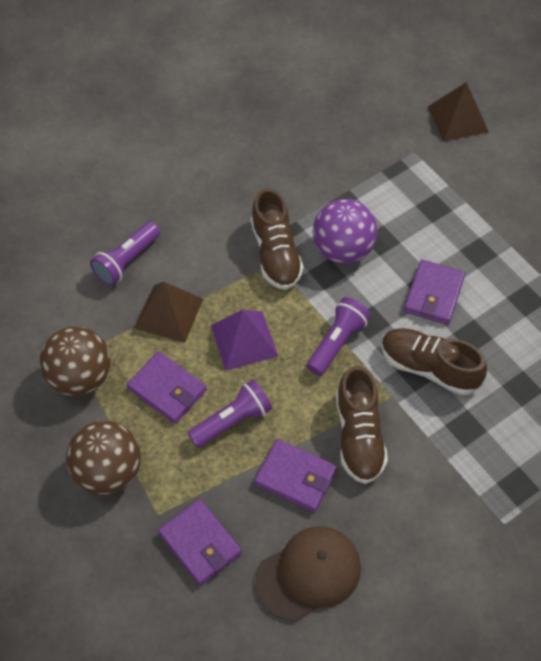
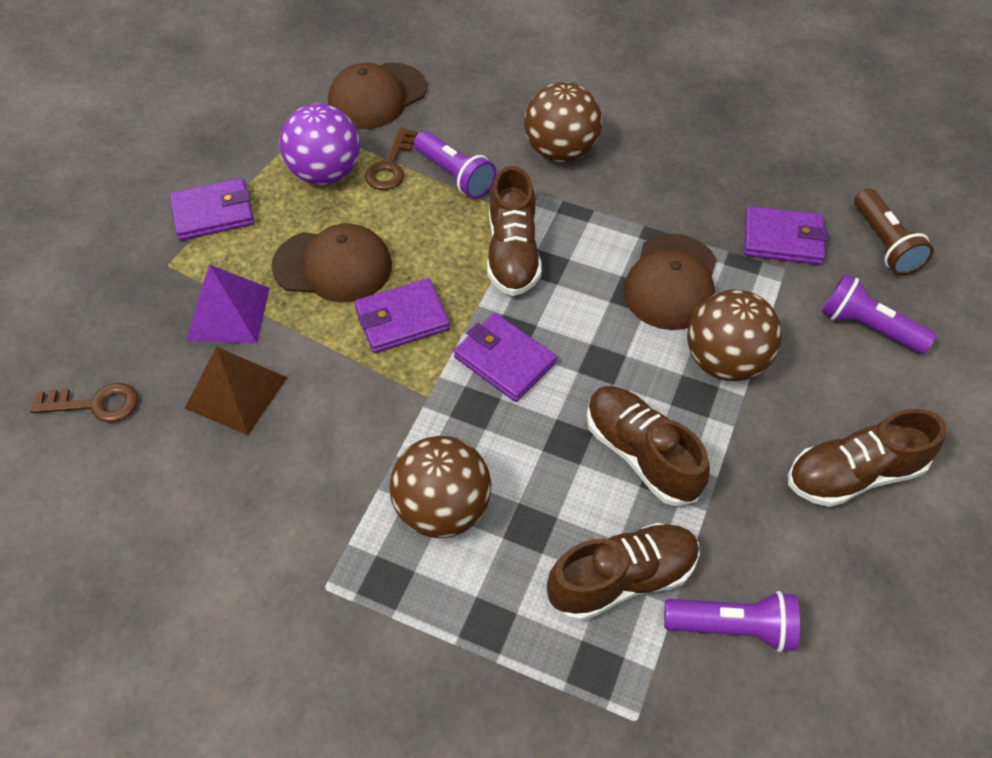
brown ball: [40,326,111,396] [66,421,141,495] = 2 -> [390,436,492,538] [524,82,602,162] [687,289,782,381] = 3
brown cap: [255,526,361,621] = 1 -> [272,223,392,302] [328,63,427,129] [623,234,717,330] = 3
brown flashlight: none = 0 -> [854,188,934,276] = 1
brown key: none = 0 -> [30,383,138,423] [365,128,417,190] = 2
brown pyramid: [134,282,203,343] [428,82,489,142] = 2 -> [185,347,288,435] = 1
brown shoe: [251,189,304,290] [336,366,388,484] [381,328,487,395] = 3 -> [487,166,542,296] [547,523,700,622] [587,386,710,506] [788,409,946,507] = 4

